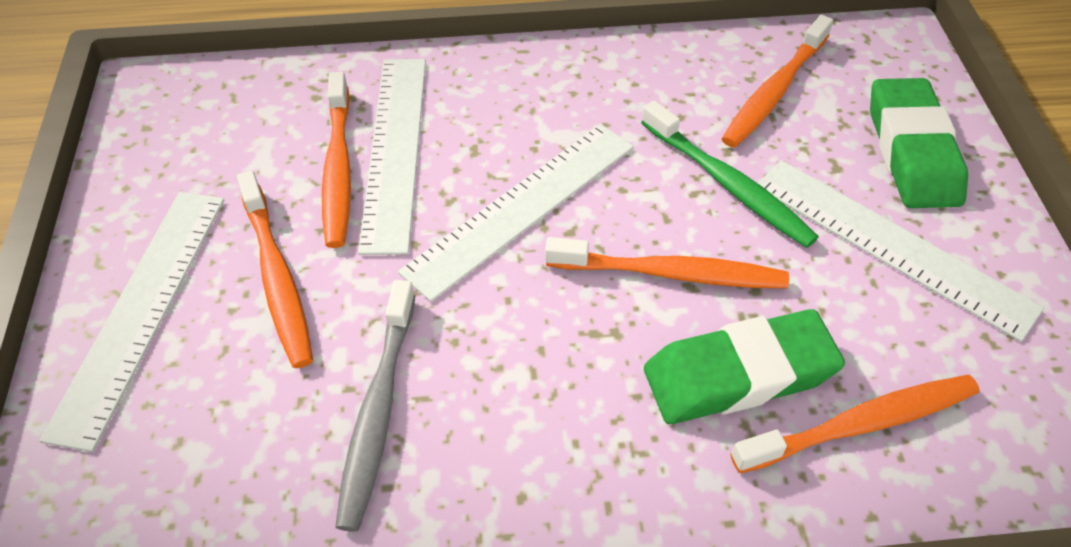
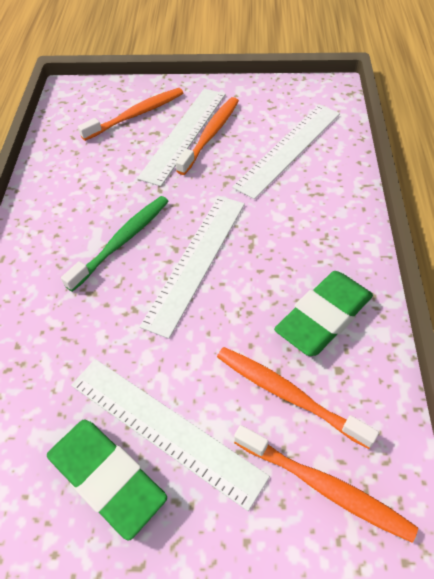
grey toothbrush: [335,280,415,532] = 1 -> none = 0
orange toothbrush: [237,170,313,368] [322,72,351,248] [545,237,789,288] [722,15,833,148] [730,375,980,473] = 5 -> [78,88,183,141] [176,97,239,175] [217,347,379,449] [234,425,418,543] = 4

